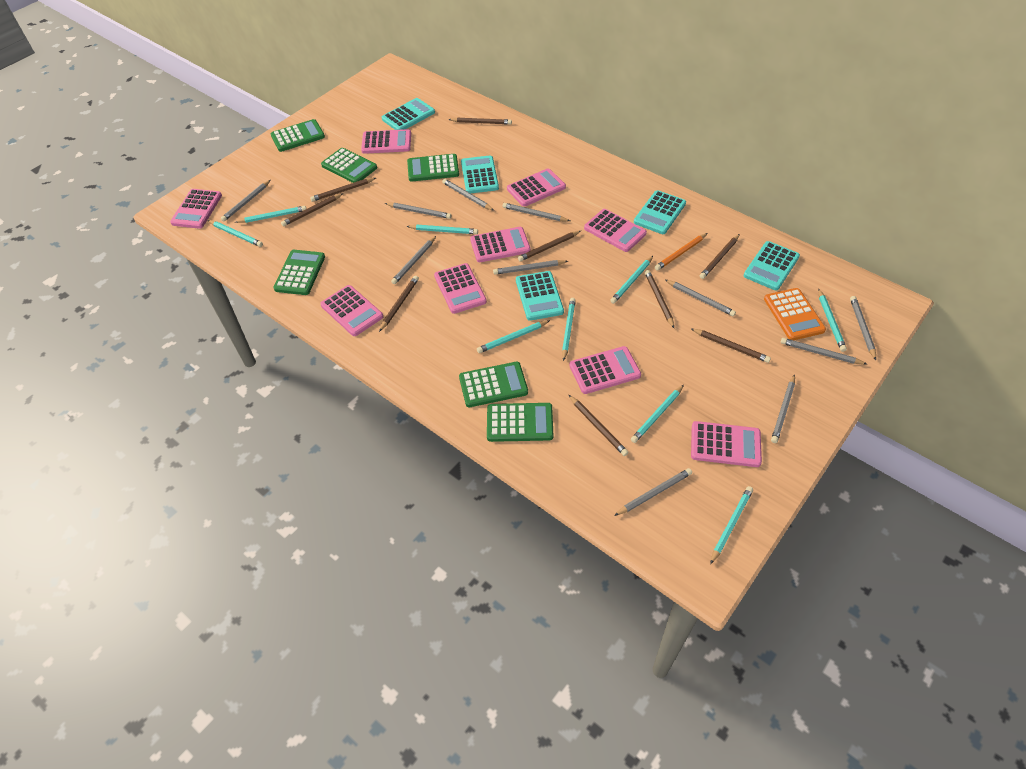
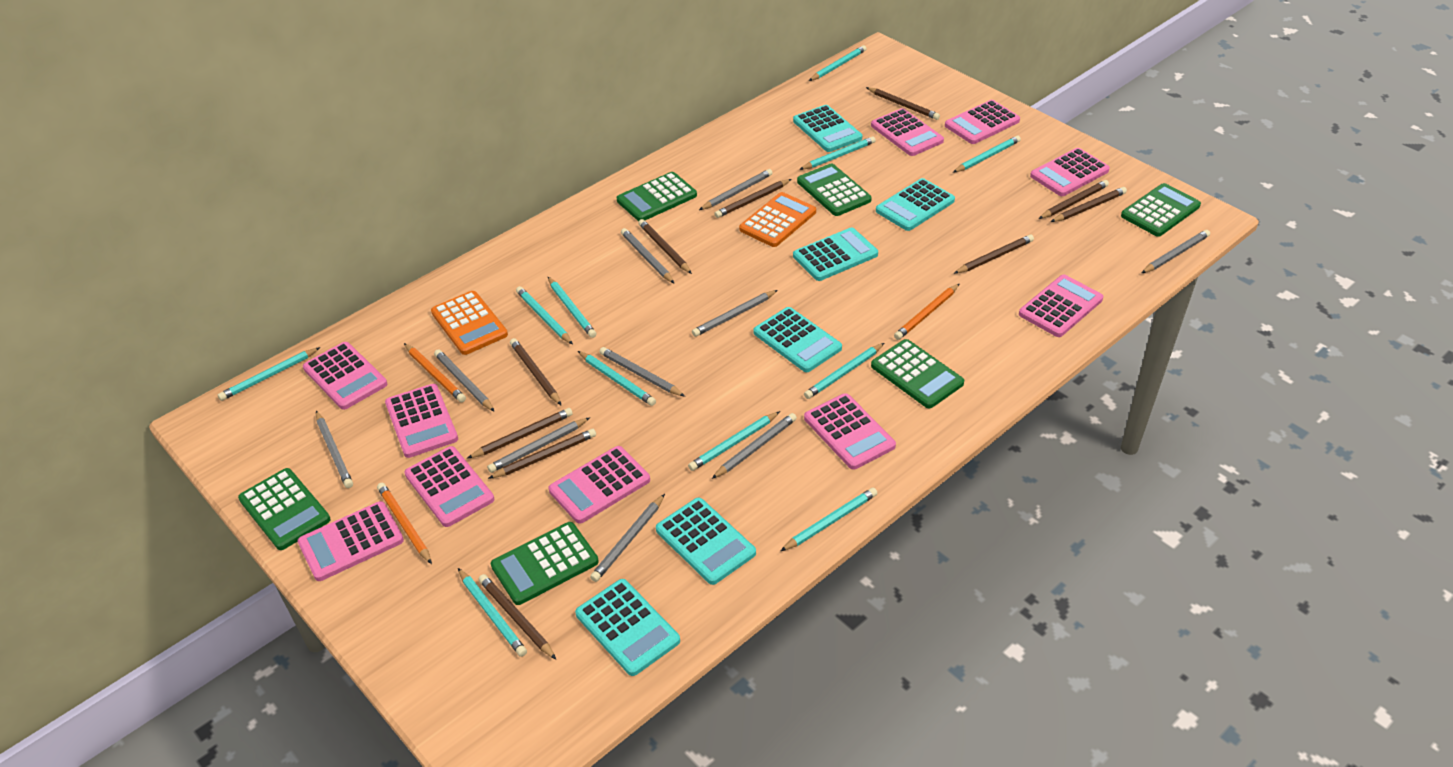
brown pencil: [281,193,344,226] [310,178,376,202] [379,276,419,332] [448,118,512,125] [518,231,581,261] [569,395,629,456] [645,270,674,328] [691,329,771,363] [700,234,740,279] = 9 -> [467,408,573,459] [478,574,556,659] [488,429,596,479] [510,338,562,406] [638,219,692,274] [714,179,792,218] [866,87,940,120] [954,234,1034,274] [1039,180,1109,219] [1051,187,1127,222] = 10
grey pencil: [221,180,271,222] [385,203,451,219] [391,236,436,284] [442,179,494,211] [493,260,568,275] [503,203,570,221] [614,468,692,516] [665,280,736,316] [771,374,795,443] [781,338,867,365] [850,296,876,360] = 11 -> [316,411,353,488] [434,349,495,412] [487,417,590,473] [590,494,665,582] [599,347,685,397] [621,228,675,284] [692,290,778,337] [699,169,773,210] [712,413,797,479] [1142,230,1210,273] = 10
orange calculator: [764,288,826,340] = 1 -> [431,291,508,355] [739,192,816,247] = 2
orange pencil: [655,233,708,271] = 1 -> [377,483,432,564] [404,343,466,402] [894,283,960,340] = 3
pink calculator: [170,189,222,229] [320,285,383,336] [361,129,411,154] [434,263,487,314] [470,227,531,262] [507,168,566,207] [569,346,641,394] [584,209,647,252] [691,421,762,467] = 9 -> [297,501,404,581] [303,342,387,410] [385,384,458,458] [404,446,494,527] [549,446,650,524] [804,393,896,470] [871,108,944,156] [945,100,1020,144] [1019,275,1103,337] [1030,148,1110,196] = 10
turquoise calculator: [382,98,435,130] [461,155,499,193] [516,271,564,321] [634,190,686,234] [743,241,800,290] = 5 -> [575,579,680,676] [656,498,756,585] [754,307,842,372] [793,105,862,152] [793,227,878,281] [876,178,955,231] = 6
turquoise pencil: [208,220,263,247] [235,206,307,223] [406,225,478,234] [477,320,550,353] [562,298,576,361] [610,256,653,304] [631,385,684,443] [710,486,753,564] [818,289,847,352] = 9 -> [218,347,321,401] [458,568,527,657] [516,286,573,345] [548,277,596,338] [578,351,656,406] [688,411,780,471] [781,488,877,551] [799,136,876,170] [804,343,884,399] [809,45,867,81] [953,135,1021,173] = 11

